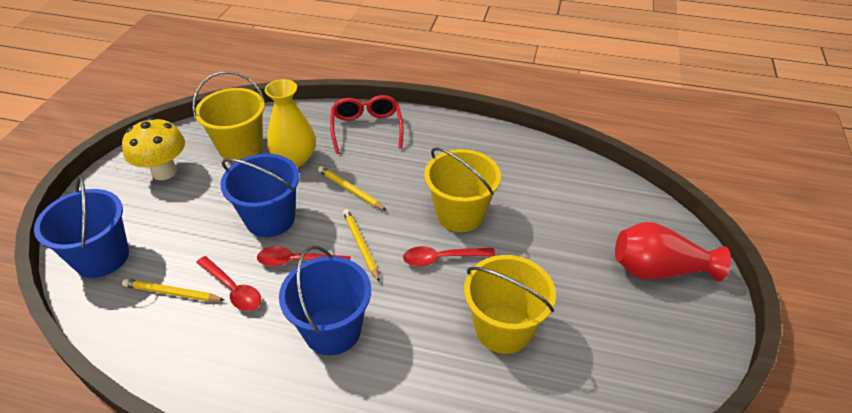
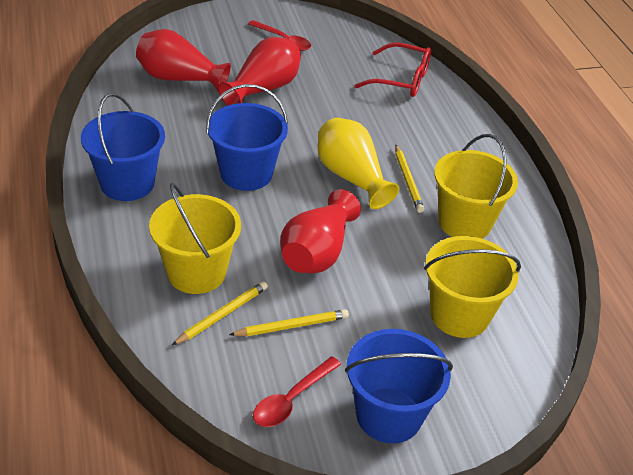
red spoon: [196,256,261,311] [257,246,351,266] [403,246,495,266] = 3 -> [248,20,311,51] [253,356,341,427] = 2
red vase: [615,222,731,281] = 1 -> [136,29,231,91] [218,37,301,106] [280,189,361,273] = 3
yellow mushroom: [122,117,185,180] = 1 -> none = 0

